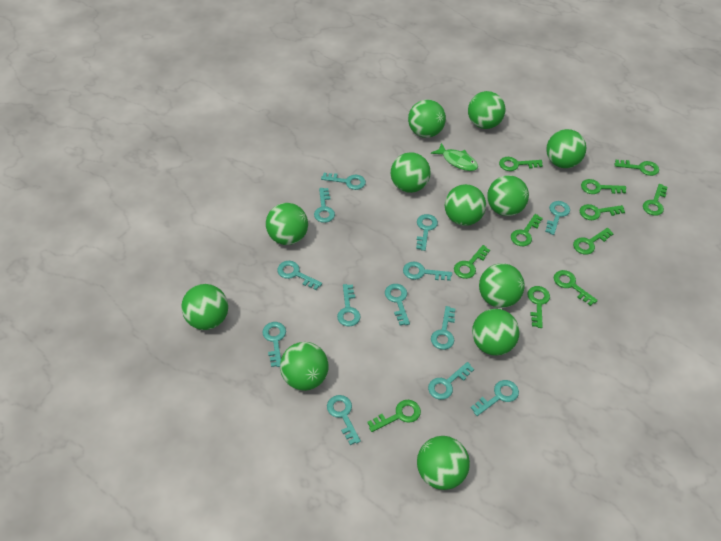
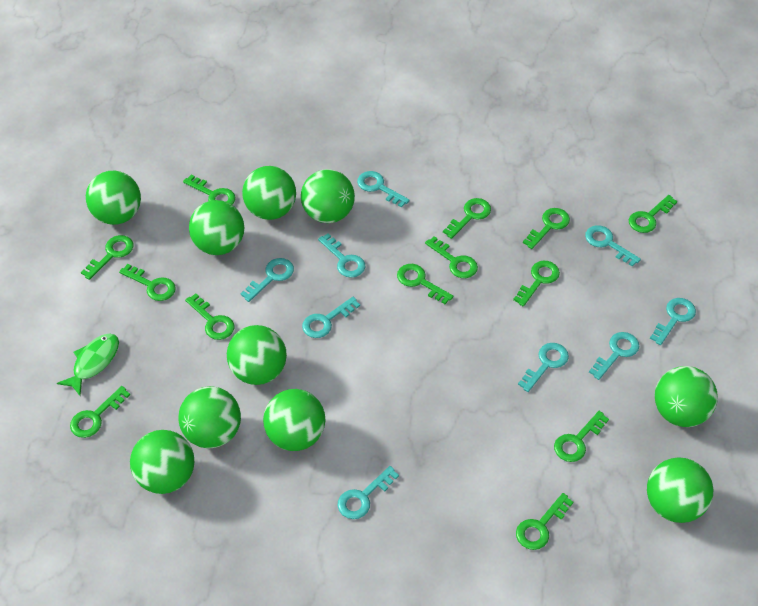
green ball: [181,284,228,330] [266,203,308,245] [280,342,329,391] [391,152,431,193] [408,100,446,138] [417,436,470,490] [445,184,486,226] [468,91,505,129] [472,309,520,356] [479,263,525,308] [487,175,529,216] [546,129,586,168] = 12 -> [86,171,141,225] [130,430,194,494] [178,386,241,449] [189,200,244,255] [227,325,287,385] [242,166,296,220] [263,389,325,451] [301,169,355,223] [647,457,713,523] [655,366,718,427] = 10
green key: [367,400,421,432] [454,245,490,279] [499,157,543,171] [511,214,543,246] [528,286,550,328] [554,270,598,306] [573,228,614,255] [580,204,625,220] [581,179,626,194] [615,160,659,176] [643,184,668,216] = 11 -> [70,386,130,438] [81,235,133,280] [119,264,176,301] [183,175,235,205] [185,294,234,340] [397,264,453,304] [425,236,478,278] [443,198,491,239] [513,261,560,307] [516,493,573,550] [523,208,570,249] [554,411,609,462] [629,195,677,233] = 13
turquoise key: [262,322,286,367] [277,261,322,290] [314,188,335,223] [321,173,366,190] [327,395,361,445] [337,284,361,327] [385,284,410,325] [403,262,452,281] [416,214,438,251] [428,362,474,400] [431,306,455,350] [471,380,519,416] [545,201,570,235] = 13 -> [241,258,294,302] [302,297,360,338] [318,233,365,278] [337,466,399,519] [357,171,410,208] [518,343,569,392] [585,225,641,267] [589,332,639,380] [650,298,696,345] = 9

